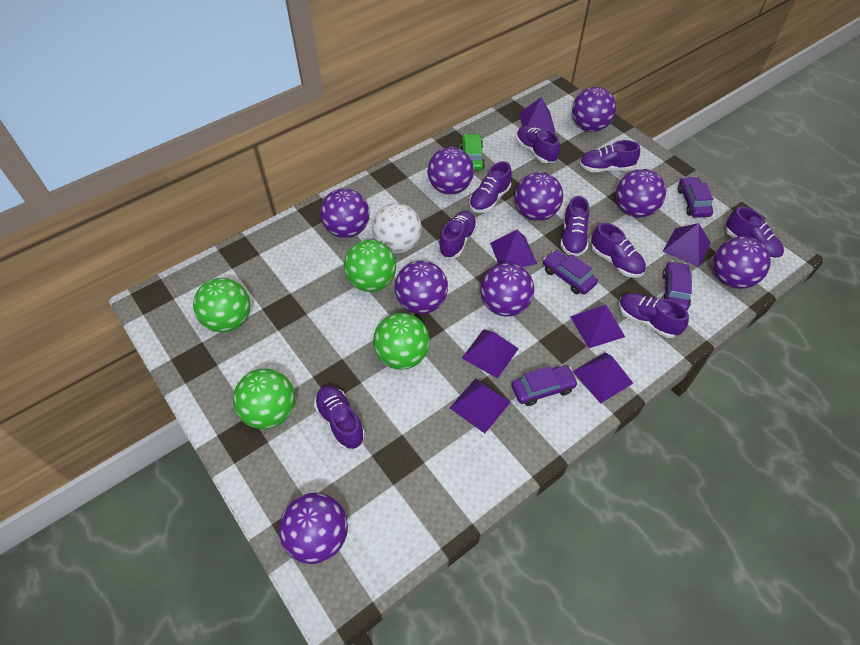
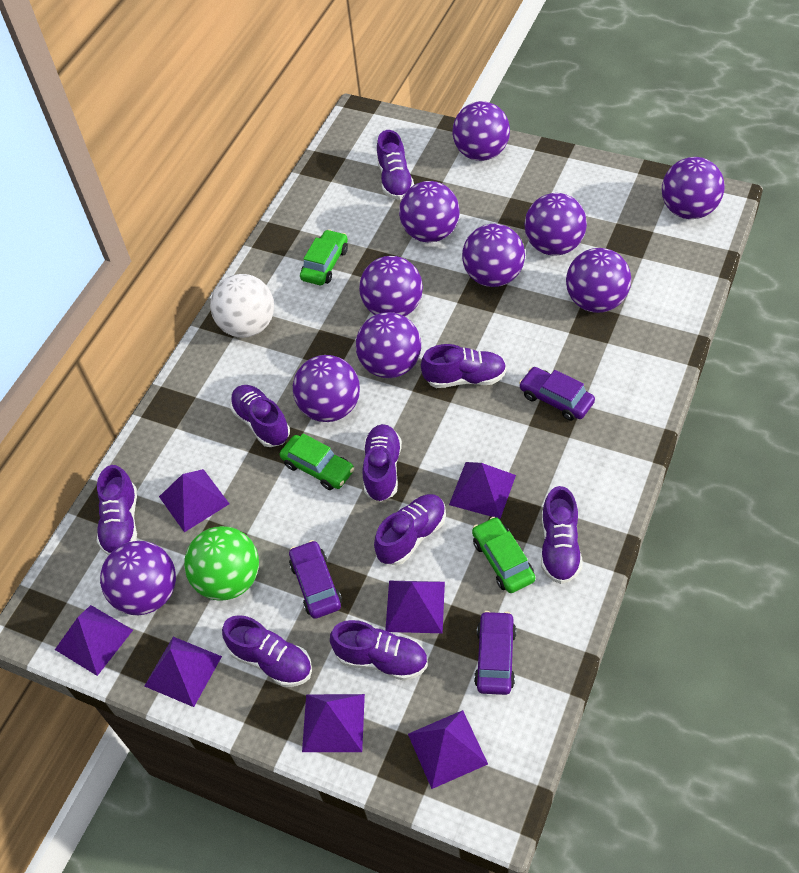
green ball: [193,278,251,332] [233,369,295,429] [344,240,396,292] [373,313,430,370] = 4 -> [184,526,259,601] = 1
green car: [460,134,485,171] = 1 -> [280,434,354,490] [300,229,348,285] [472,517,535,593] = 3
purple ball: [279,493,348,564] [320,188,370,238] [395,261,448,314] [427,147,474,195] [480,263,534,316] [515,172,563,221] [572,87,616,132] [616,169,666,218] [713,237,771,289] = 9 -> [100,541,176,615] [293,355,360,422] [356,312,421,378] [359,256,423,317] [399,181,460,242] [452,101,510,161] [462,224,525,287] [524,193,587,256] [566,248,631,313] [662,157,725,219] = 10
purple car: [512,365,578,406] [543,250,598,294] [662,261,692,310] [678,177,713,218] = 4 -> [289,540,342,619] [474,611,516,695] [519,367,595,421] = 3

